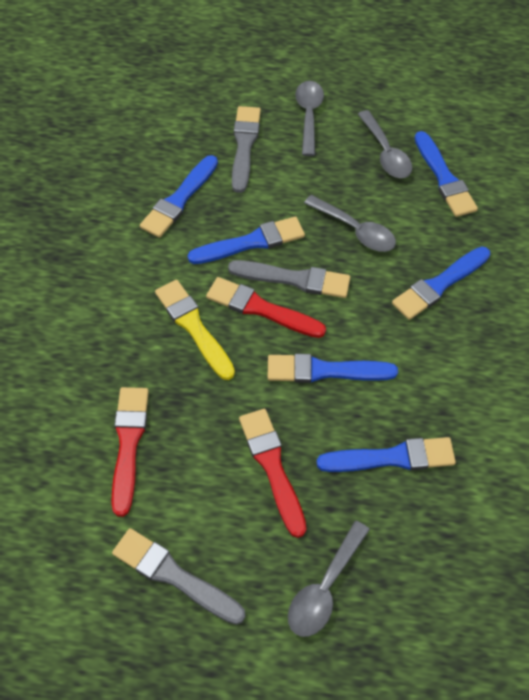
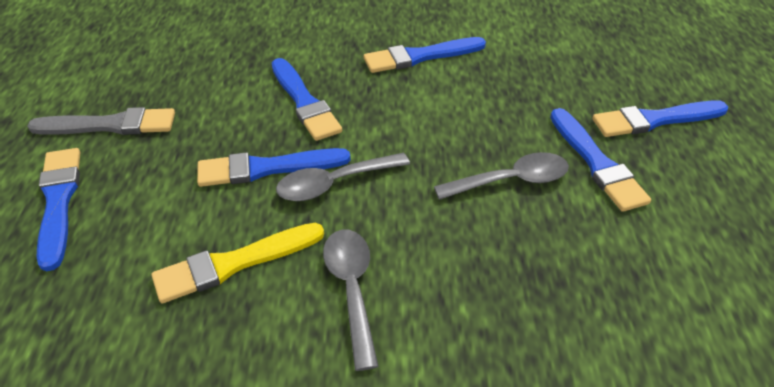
grey brush: [112,528,245,625] [228,260,350,298] [232,106,261,193] = 3 -> [27,107,175,135] = 1
grey spoon: [288,521,370,637] [295,81,324,156] [304,195,396,252] [358,110,412,178] = 4 -> [276,153,410,201] [323,229,379,371] [434,152,569,200] = 3
red brush: [111,387,149,517] [206,277,326,338] [239,409,306,538] = 3 -> none = 0

